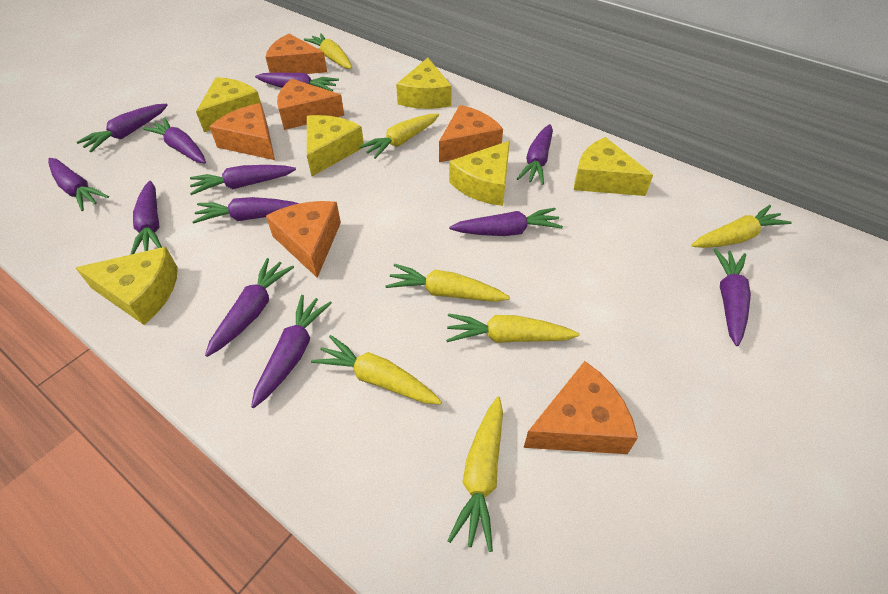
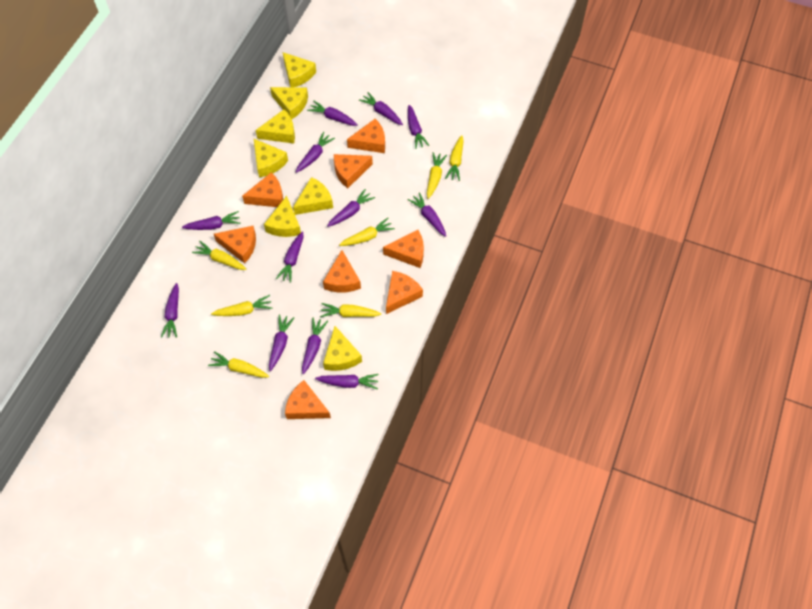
orange cheese: [210,103,275,160] [266,34,327,74] [266,201,341,278] [277,79,344,130] [439,105,503,162] [524,361,638,454] = 6 -> [214,226,256,263] [242,172,283,207] [285,380,331,419] [323,250,361,293] [334,154,373,188] [347,119,385,153] [383,230,424,268] [386,271,423,314] = 8
yellow cheese: [76,247,178,325] [196,77,261,132] [307,115,364,176] [396,58,452,109] [449,141,510,206] [574,137,653,196] = 6 -> [254,139,288,178] [256,109,295,143] [264,196,301,237] [270,87,308,119] [283,52,316,87] [293,177,333,215] [323,326,362,371] = 7

